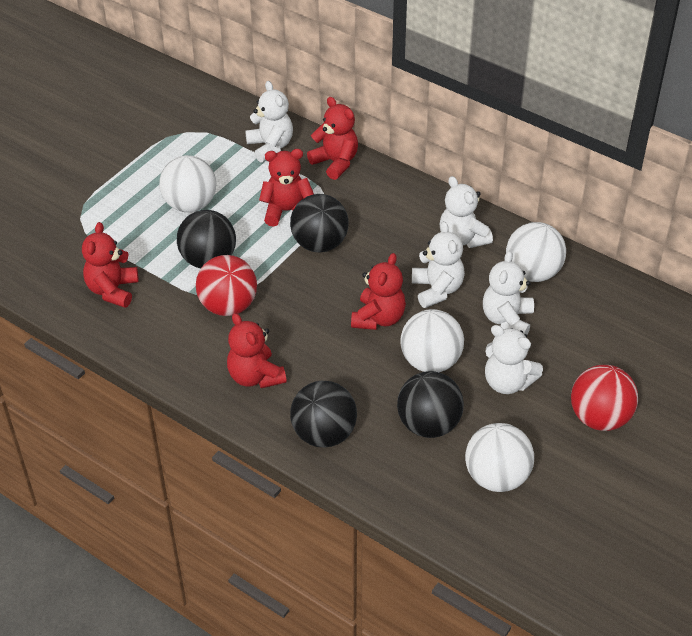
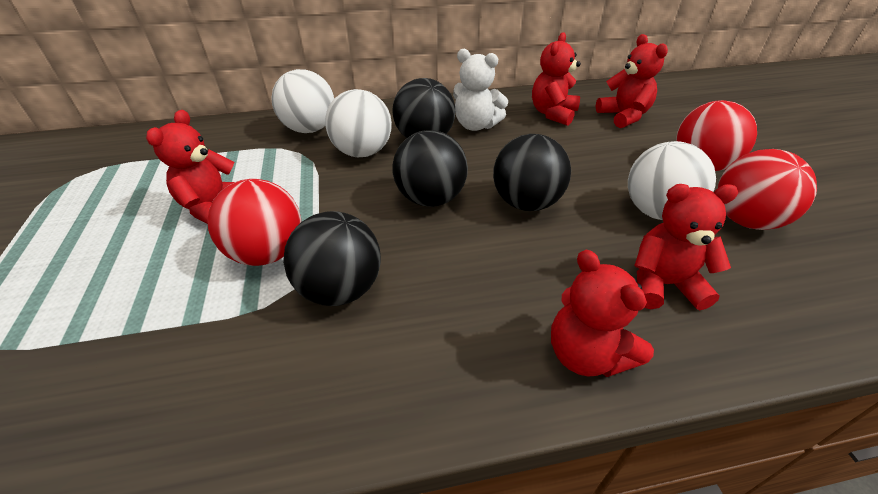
red ball: [196,255,257,316] [571,365,638,431] = 2 -> [207,179,301,266] [676,100,757,171] [718,149,817,230] = 3
white ball: [159,155,216,212] [400,309,464,372] [465,423,534,492] [506,222,566,282] = 4 -> [271,69,334,133] [325,89,392,157] [628,141,716,220] = 3
white teddy bear: [245,81,293,163] [412,221,465,308] [440,176,493,248] [483,251,534,335] [485,325,543,394] = 5 -> [453,49,508,131] = 1

